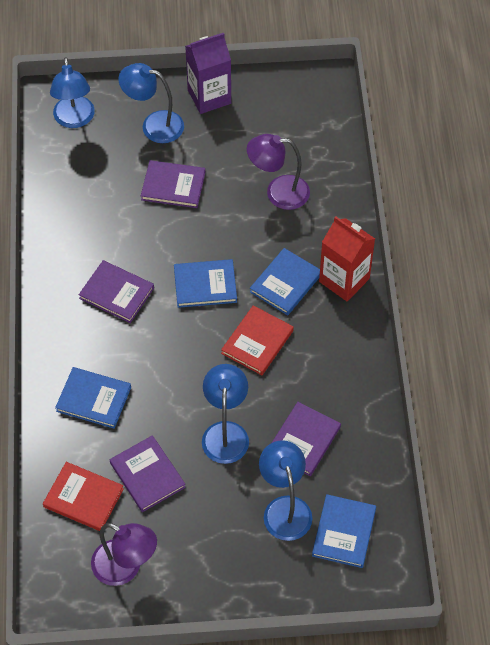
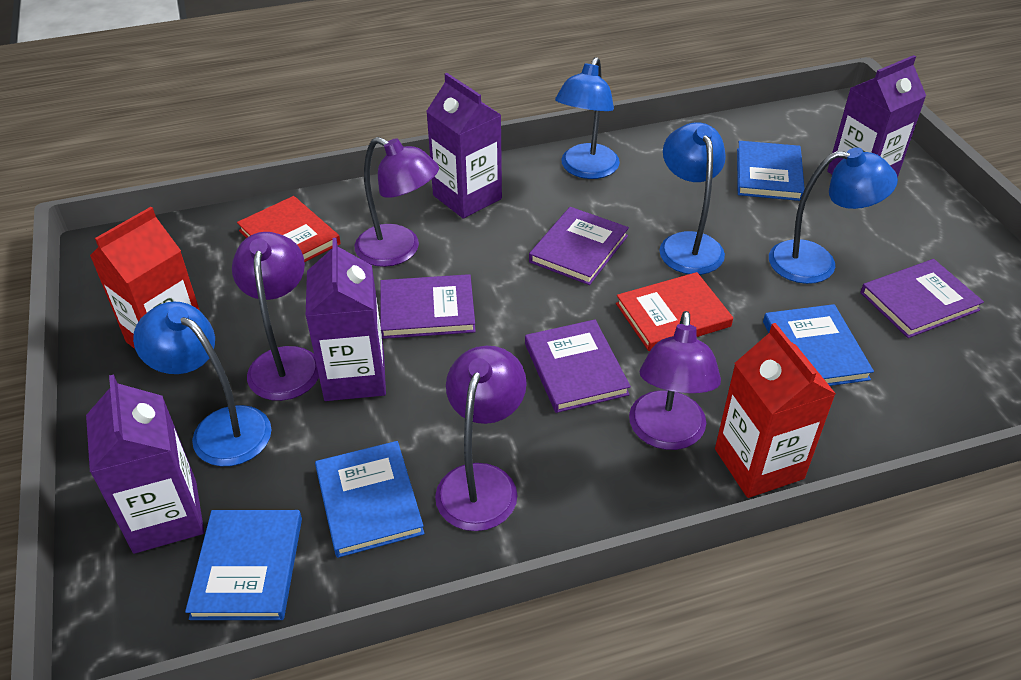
purple carton: [185,33,231,114] = 1 -> [86,374,204,554] [306,238,386,401] [426,73,502,218] [827,55,926,178] = 4
purple lamp: [91,523,157,586] [247,134,310,210] = 2 -> [232,232,319,401] [355,137,439,267] [435,346,527,531] [629,311,721,450] = 4
red carton: [319,216,375,301] = 1 -> [90,207,200,349] [715,323,836,498] = 2

